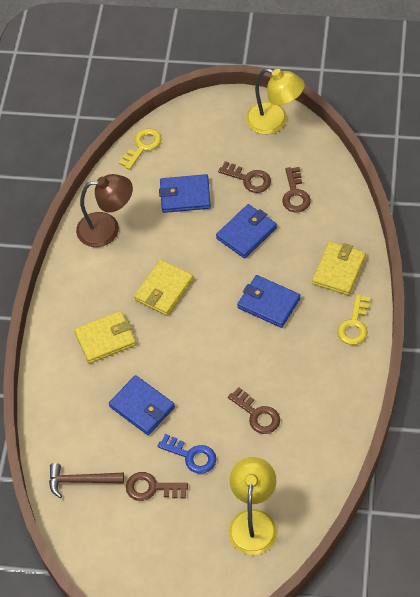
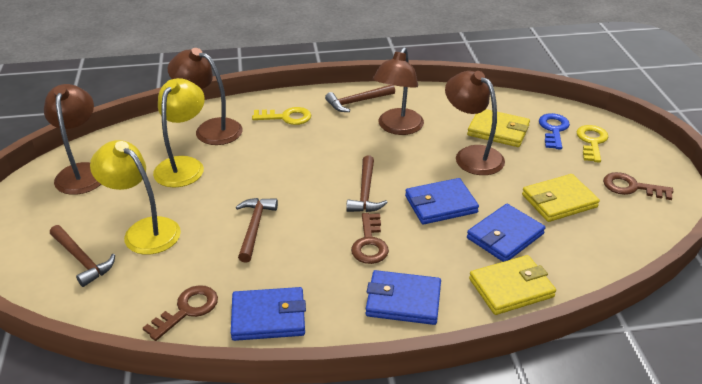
brown hammer: [49,463,124,498] = 1 -> [50,225,115,287] [236,198,278,263] [325,85,395,112] [346,155,388,212] = 4
brown key: [126,472,188,501] [218,161,271,193] [228,387,280,434] [282,167,311,212] = 4 -> [143,285,218,341] [351,213,389,264] [603,172,673,200] = 3
brown lamp: [76,174,133,247] = 1 -> [44,84,101,195] [168,48,243,145] [373,47,424,135] [445,71,505,175] = 4

